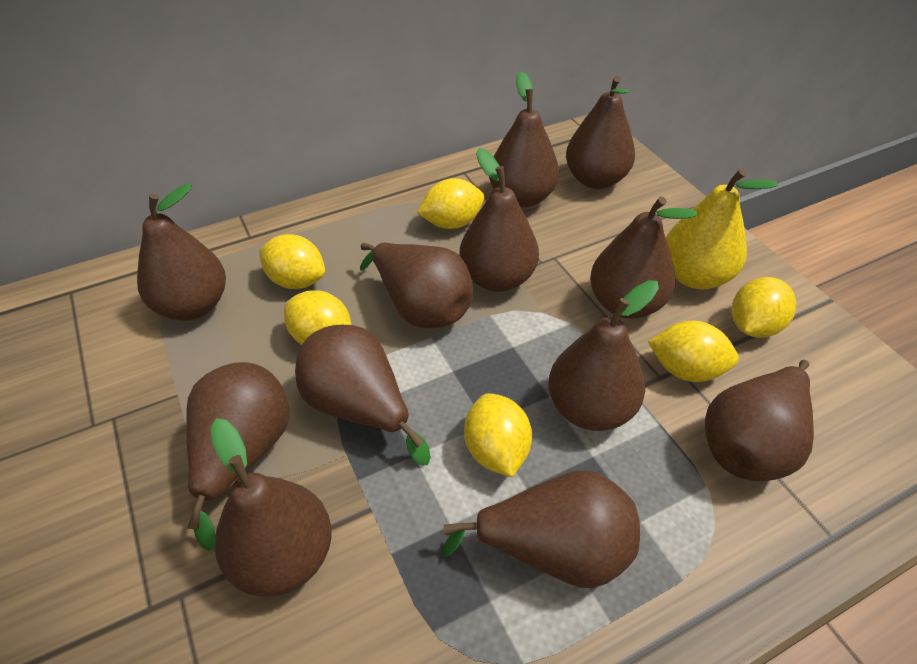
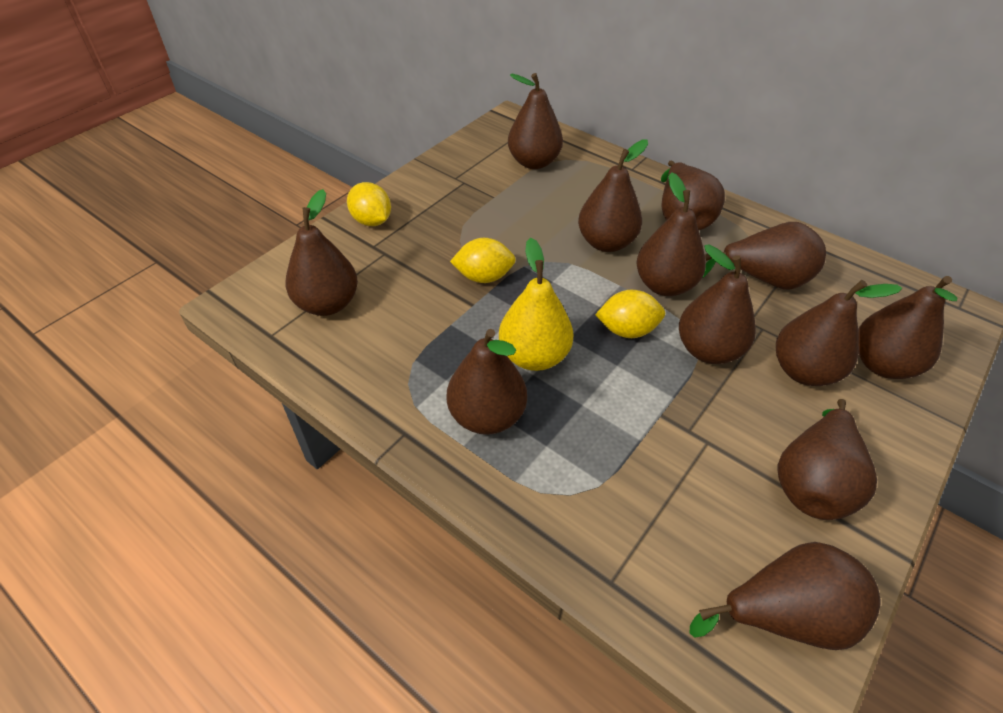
yellow lemon: [259,234,325,289] [284,290,352,345] [417,178,484,229] [464,393,532,477] [648,321,739,382] [732,277,796,338] = 6 -> [347,182,391,226] [450,238,516,283] [595,290,665,338] = 3

